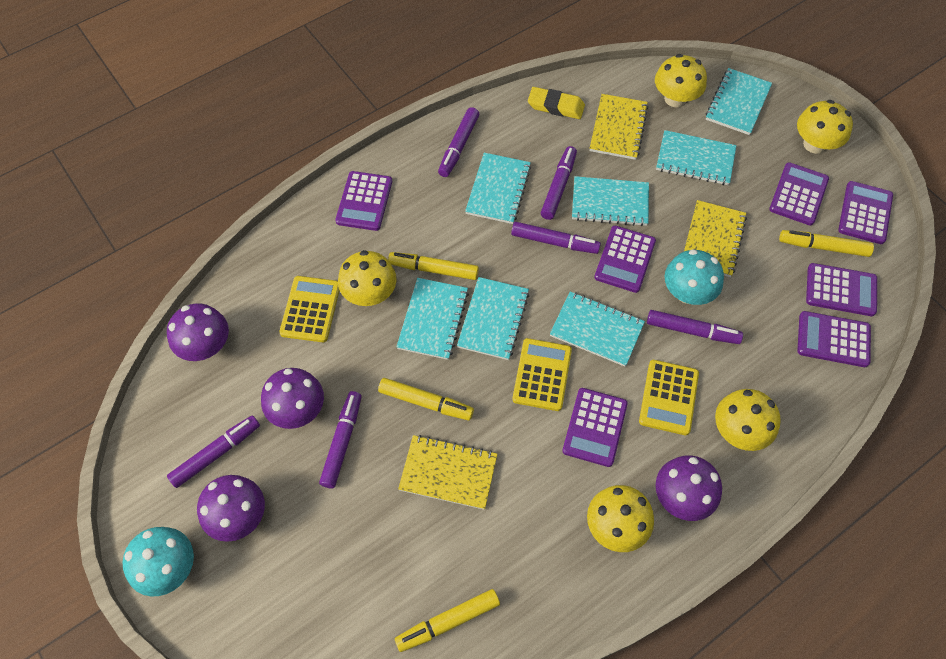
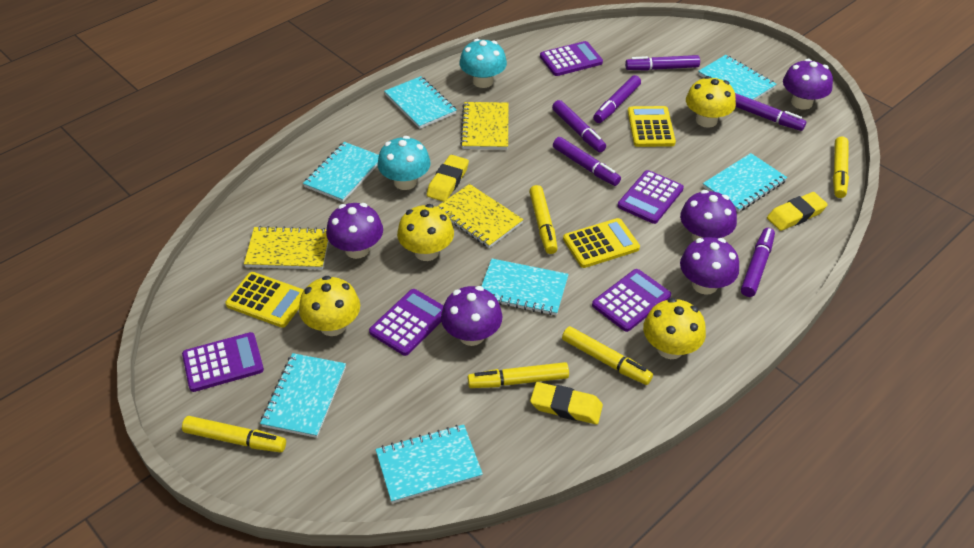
purple calculator: [335,171,392,231] [562,388,628,467] [594,226,656,293] [769,162,829,226] [797,311,871,367] [806,263,877,316] [838,181,893,244] = 7 -> [182,332,264,392] [369,289,444,356] [540,41,603,76] [592,269,671,332] [618,170,684,224] = 5
purple mushroom: [167,303,229,361] [197,475,265,542] [261,368,324,429] [656,455,722,521] = 4 -> [326,203,383,259] [441,286,502,346] [680,190,737,241] [680,237,739,295] [783,59,833,110] = 5
yellow eraser: [528,87,585,119] = 1 -> [427,155,469,202] [530,382,603,425] [767,192,828,231] = 3
yellow marker: [378,378,474,421] [388,252,479,280] [395,589,500,652] [779,230,874,257] = 4 -> [182,416,286,452] [468,362,569,388] [529,185,558,254] [562,326,653,385] [833,136,849,198] = 5
yellow mushroom: [338,250,397,306] [587,485,654,552] [655,54,707,107] [715,389,781,451] [797,100,853,154] = 5 -> [299,276,360,336] [397,204,454,261] [643,298,706,359] [686,76,736,128] = 4

